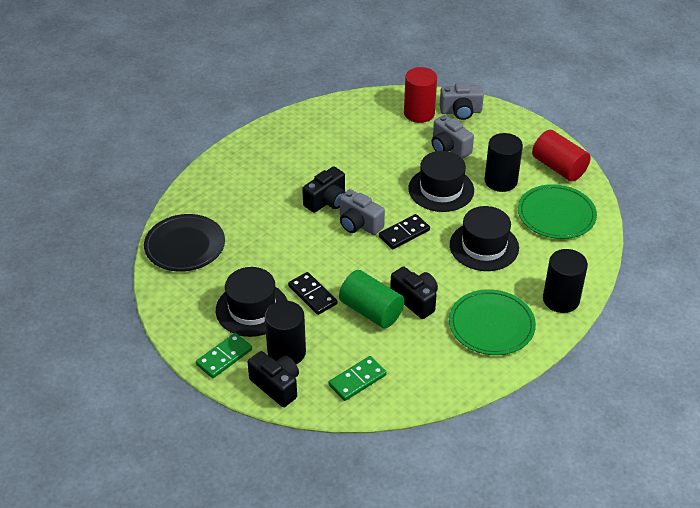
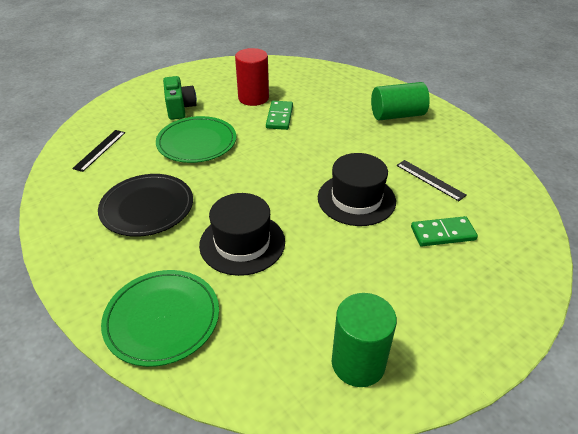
black camera: [248,351,299,407] [302,167,345,213] [390,267,438,319] = 3 -> none = 0
black cylinder: [265,301,306,364] [485,133,523,192] [543,249,588,313] = 3 -> none = 0
black domino: [288,272,337,315] [379,214,430,249] = 2 -> none = 0
black hat: [216,267,288,337] [408,151,474,212] [450,206,519,271] = 3 -> [199,193,285,276] [318,153,396,226] = 2
black ruler: none = 0 -> [72,130,125,172] [396,160,467,201] = 2
green camera: none = 0 -> [163,76,197,120] = 1
green cylinder: [339,270,405,328] = 1 -> [332,293,397,387] [371,82,430,120] = 2
grey camera: [340,189,385,235] [432,115,474,159] [440,83,484,120] = 3 -> none = 0
red cylinder: [404,67,437,123] [532,130,591,181] = 2 -> [235,48,269,106] = 1

